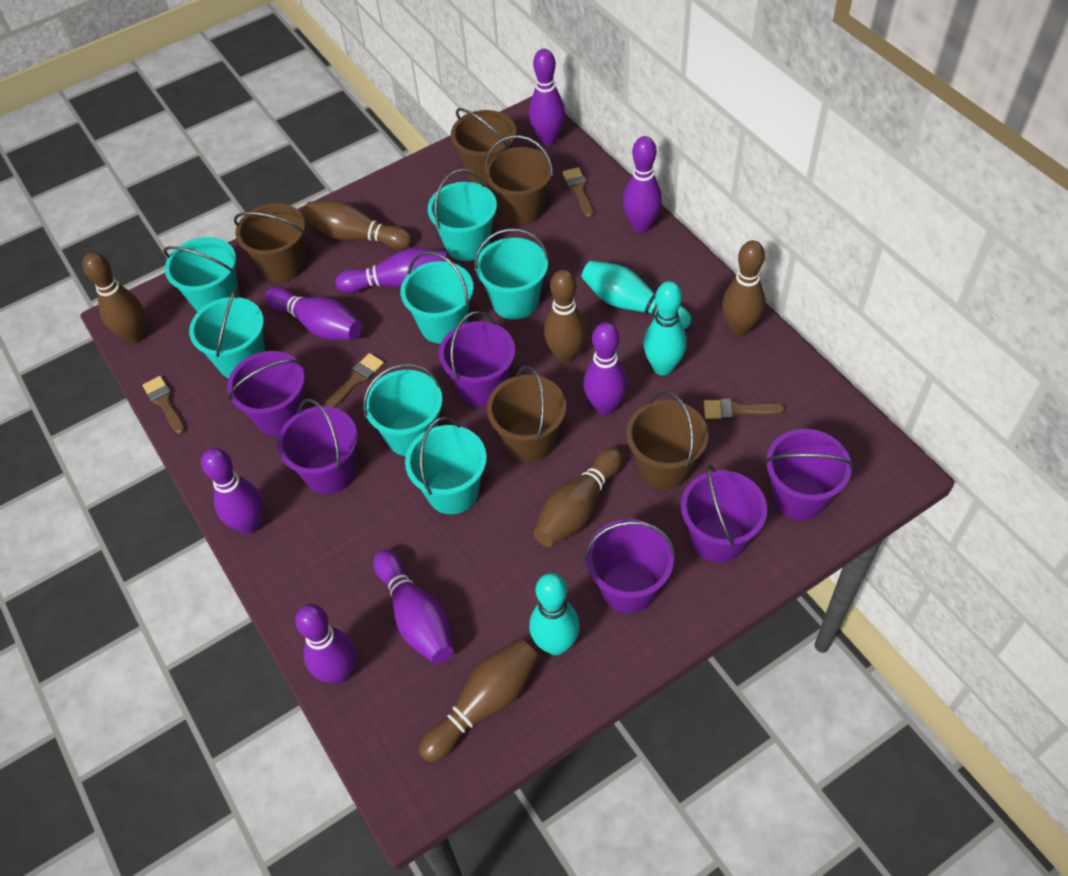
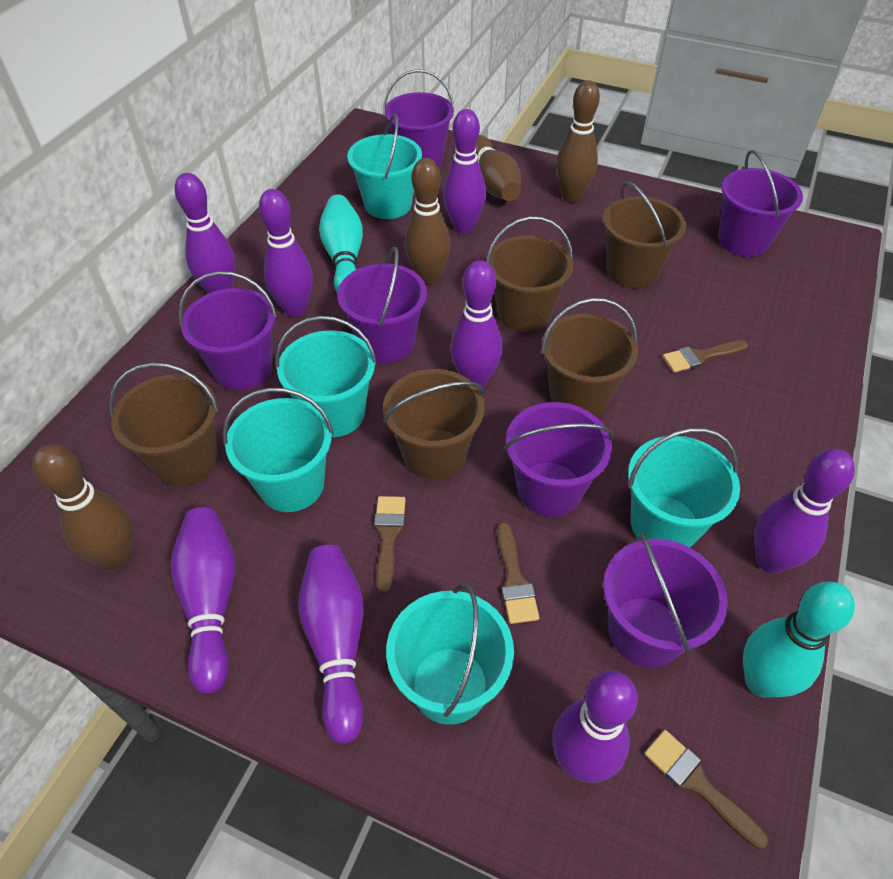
brown bowling pin: [82,252,145,344] [303,200,412,250] [419,639,538,762] [534,447,623,547] [544,270,586,364] [722,241,765,336] = 6 -> [32,444,133,569] [405,158,451,285] [476,135,521,201] [556,80,600,203] = 4
turquoise bowling pin: [529,573,580,655] [581,261,692,329] [644,281,687,375] = 3 -> [319,195,363,292] [743,581,855,697] = 2
turquoise bucket: [163,237,239,312] [189,288,265,378] [363,364,443,456] [400,252,474,344] [405,417,487,514] [428,169,497,261] [475,228,549,320] = 7 -> [223,388,334,512] [275,316,377,437] [347,114,422,219] [386,584,514,725] [628,428,740,547] = 5

